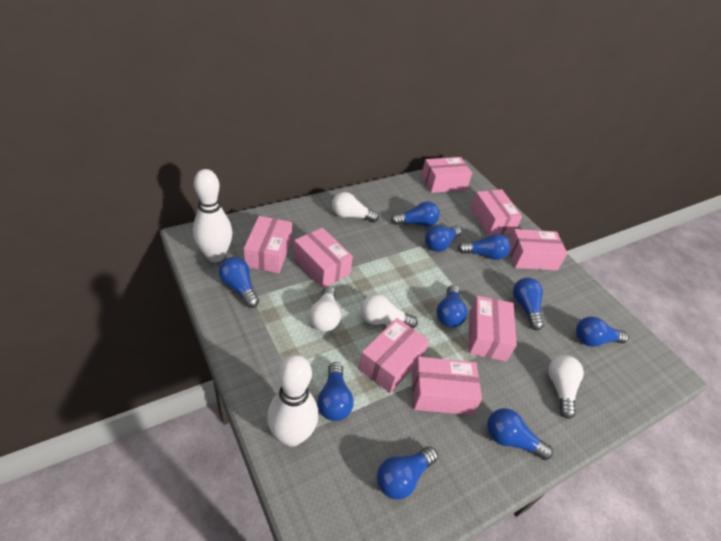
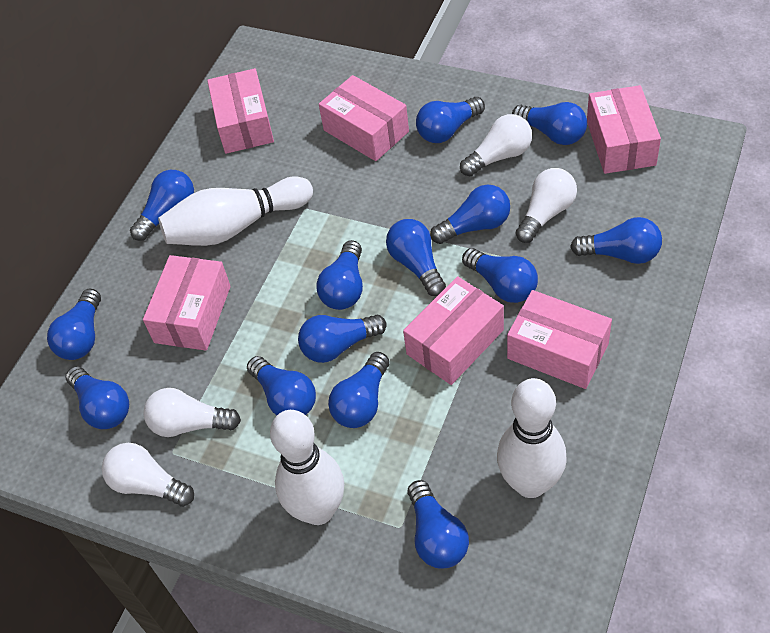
blue light bulb: [218,257,259,308] [317,362,354,421] [377,446,438,500] [391,201,440,227] [425,226,462,252] [437,285,467,327] [458,234,510,260] [487,408,553,460] [513,278,544,330] [576,316,629,347] = 10 -> [47,289,101,360] [66,366,129,429] [130,170,194,241] [247,356,316,415] [298,314,387,363] [316,240,363,310] [328,352,390,428] [386,219,446,296] [408,480,469,568] [416,97,485,143] [430,185,510,244] [462,248,538,303] [512,102,587,145] [570,217,662,264] = 14
pink box: [244,216,292,273] [294,228,353,288] [358,318,429,393] [412,357,482,415] [421,157,472,193] [469,296,517,361] [470,189,522,236] [509,229,568,270] = 8 -> [143,255,231,351] [207,68,274,154] [319,75,409,161] [403,276,504,385] [507,290,612,389] [587,85,661,174] = 6
white bowling pin: [193,169,233,262] [267,355,318,447] = 2 -> [158,176,313,246] [270,410,344,525] [497,378,567,498] = 3

